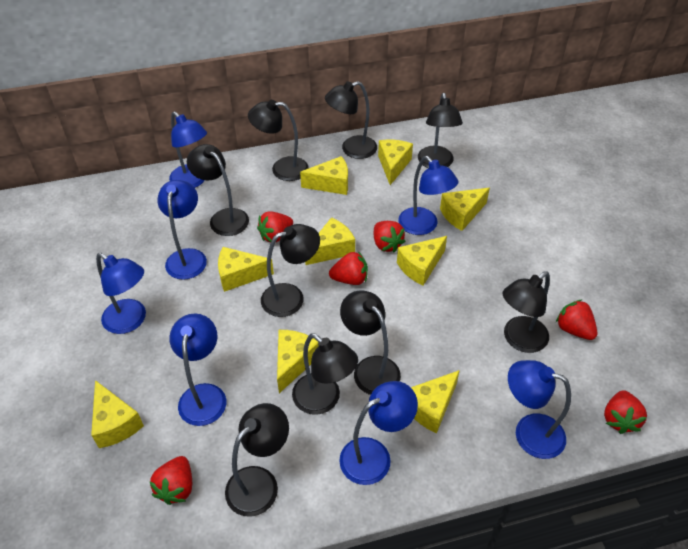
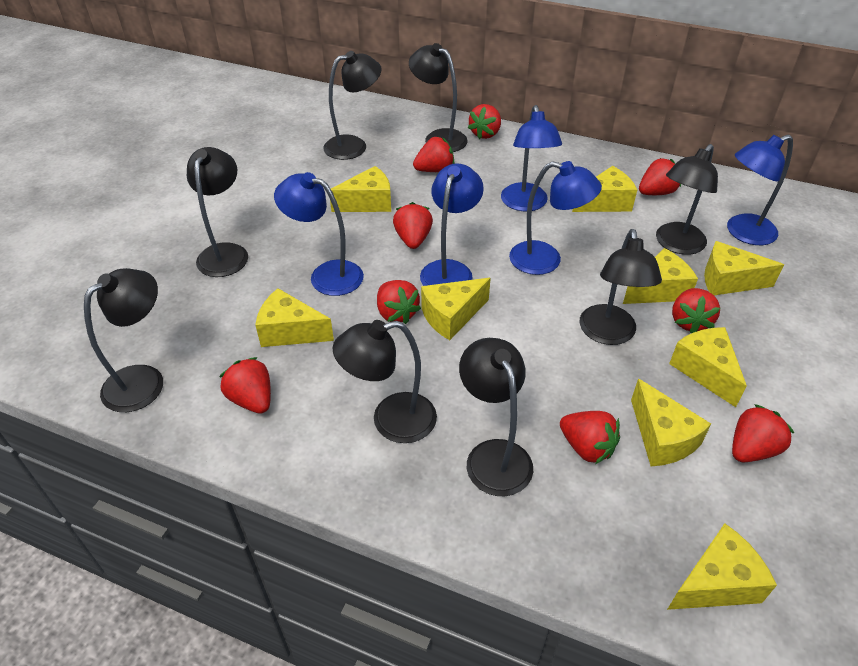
black lamp: [187,144,249,236] [225,403,289,517] [248,100,309,181] [261,224,320,317] [292,333,358,415] [325,81,377,159] [340,290,401,395] [418,93,463,168] [502,271,550,353] = 9 -> [84,268,163,412] [187,147,248,277] [323,51,382,160] [333,320,437,443] [409,43,468,152] [459,338,533,496] [579,229,662,345] [656,144,718,255] = 8
blue lamp: [96,253,146,334] [157,180,207,280] [169,112,207,188] [169,313,226,426] [339,381,418,485] [398,156,458,235] [508,360,571,459] = 7 -> [274,172,364,296] [420,163,484,286] [501,105,562,211] [509,161,602,275] [727,135,793,245] = 5
red strawberry: [149,456,192,505] [257,211,293,243] [329,251,368,285] [374,221,406,253] [556,300,597,340] [604,390,647,434] = 6 -> [220,357,271,414] [377,280,421,324] [393,202,433,249] [413,137,454,172] [468,104,501,139] [560,411,620,464] [639,158,681,195] [672,288,720,333] [732,404,794,462] = 9

